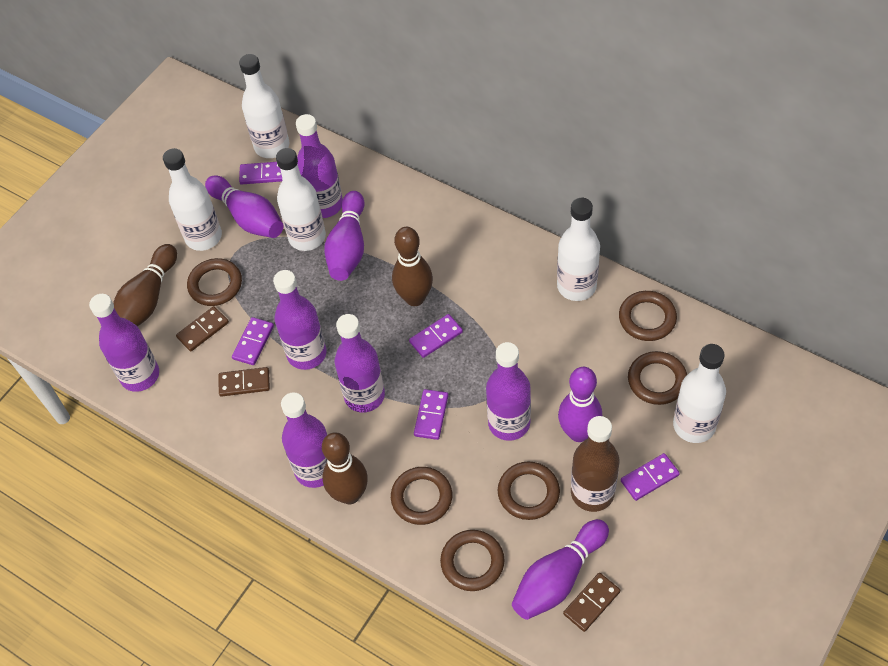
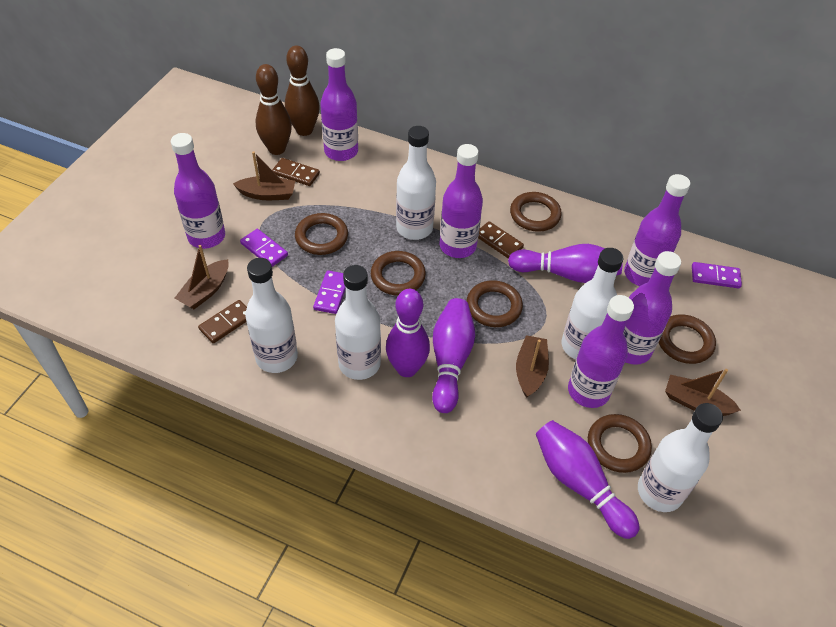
brown boat: none = 0 -> [175,245,229,309] [233,151,295,200] [516,335,549,398] [665,369,741,416] = 4
brown bottle: [571,416,620,512] = 1 -> none = 0
brown bowling pin: [113,244,177,326] [322,432,368,504] [392,227,433,306] = 3 -> [256,64,292,155] [285,45,320,136] = 2
purple domino: [232,317,274,365] [239,162,282,185] [409,314,463,358] [414,389,448,440] [621,453,680,501] = 5 -> [240,229,288,267] [313,270,346,314] [692,262,742,289] = 3

